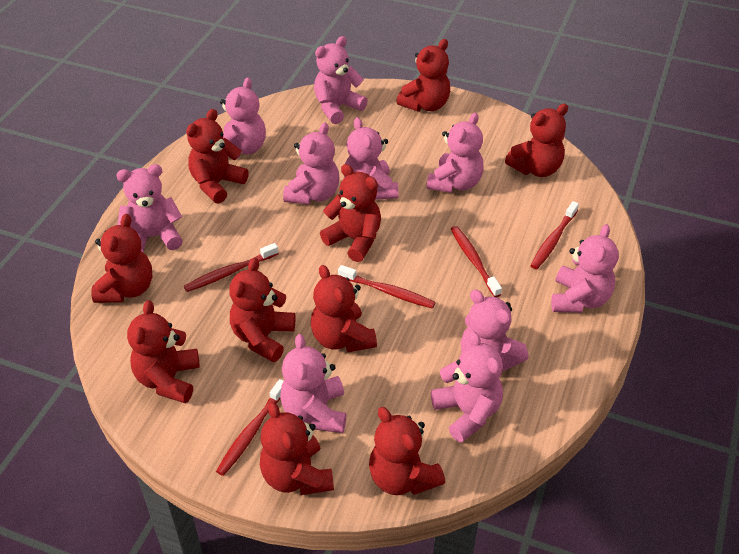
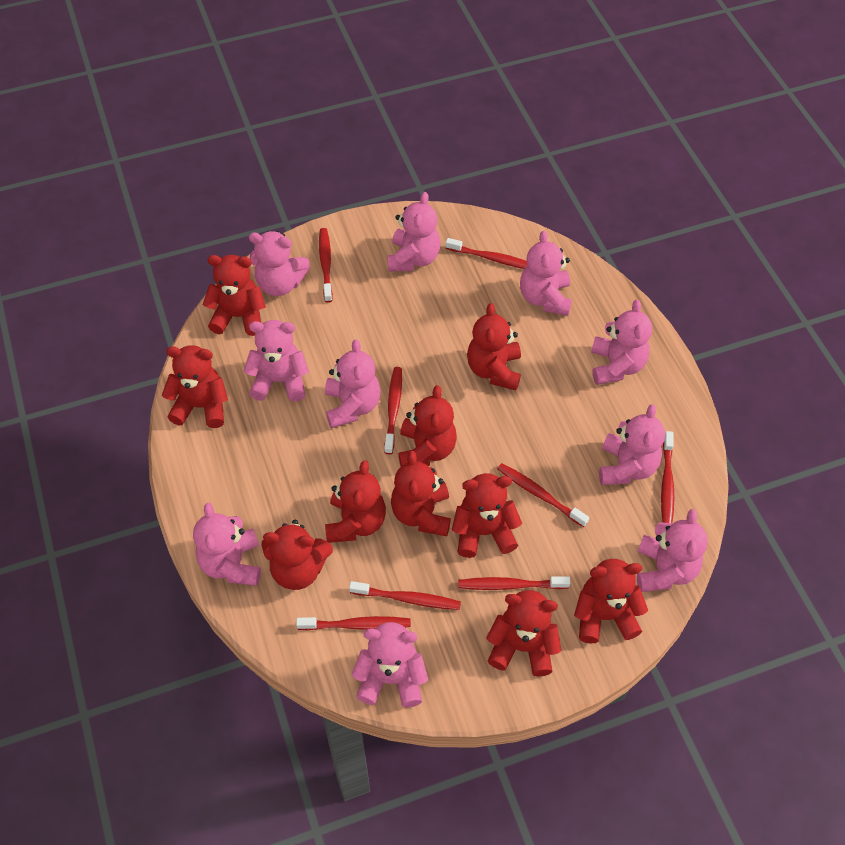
red toothbrush: [184,243,279,292] [216,379,284,476] [338,265,436,309] [451,226,502,297] [530,201,579,269] = 5 -> [296,616,411,630] [319,228,333,303] [349,581,461,610] [384,367,402,454] [446,238,527,269] [458,576,570,590] [497,463,589,527] [661,431,674,523] = 8

